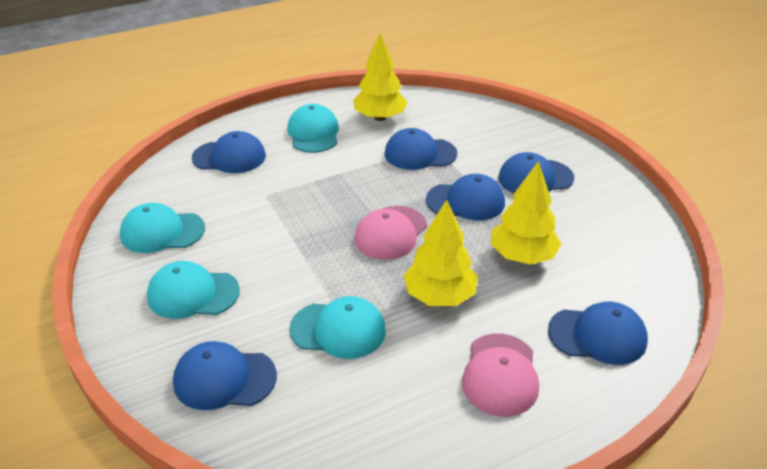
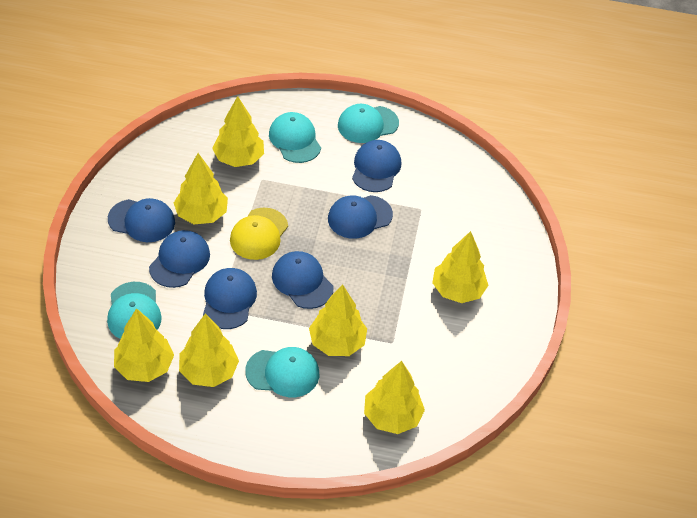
pink cap: [355,206,427,260] [462,333,539,417] = 2 -> none = 0
yellow cap: none = 0 -> [230,208,288,260] = 1
yellow tree: [353,33,408,121] [403,199,478,306] [491,161,562,265] = 3 -> [114,308,174,382] [174,153,228,224] [179,314,239,387] [212,96,264,167] [309,284,367,356] [364,361,425,434] [432,231,488,303] = 7

